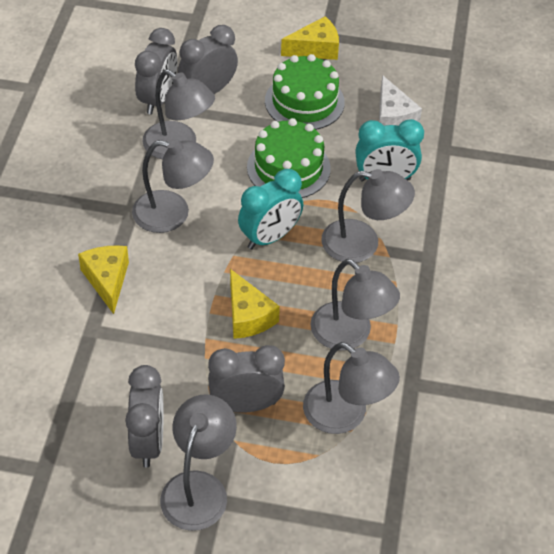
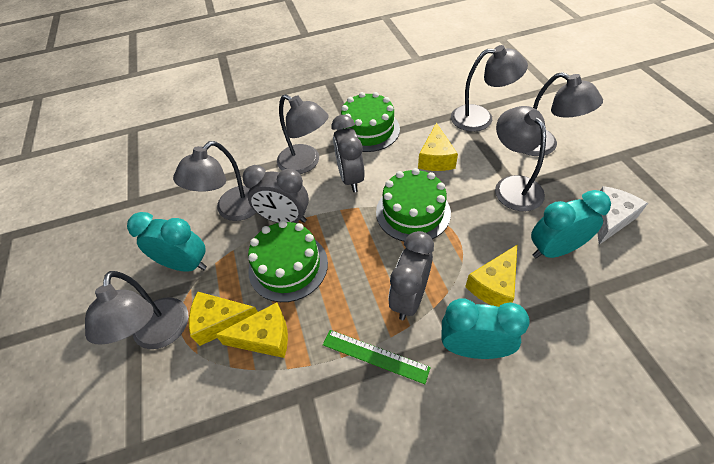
green cake: [247,118,331,198] [265,54,345,130] = 2 -> [248,220,328,302] [338,92,400,152] [376,168,451,242] = 3
green ruler: none = 0 -> [323,330,431,384] = 1
grey clock: [125,365,164,468] [135,28,177,114] [178,25,238,94] [208,345,285,413] = 4 -> [242,165,309,223] [332,115,365,192] [388,231,434,320] = 3
turquoise clock: [238,169,303,249] [355,119,424,182] = 2 -> [127,212,207,272] [442,298,530,359] [531,190,611,258] = 3
yellow cheese: [78,245,129,314] [230,269,280,339] [281,16,339,60] = 3 -> [189,292,258,346] [215,302,288,358] [418,122,458,171] [465,245,517,307] = 4

